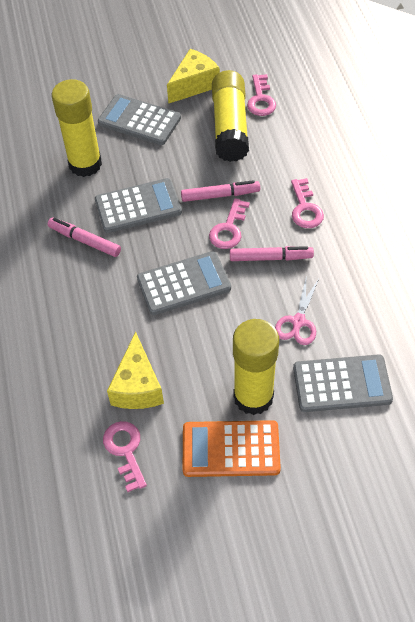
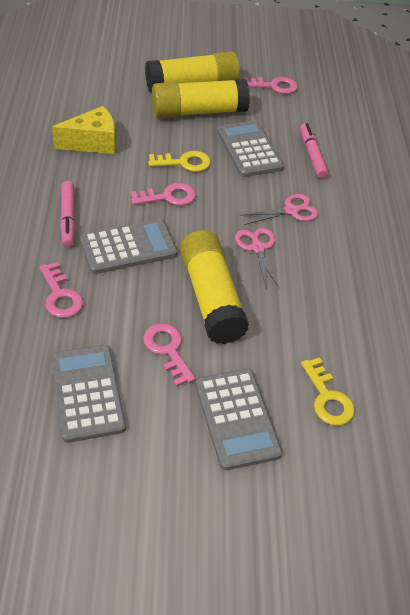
orange calculator: [183,420,281,477] = 1 -> none = 0
pink marker: [48,218,121,257] [181,180,260,202] [230,246,314,261] = 3 -> [60,181,76,247] [300,123,328,179] = 2
pink scissors: [275,279,319,345] = 1 -> [235,228,280,289] [240,194,318,225] = 2
yellow cheese: [107,332,164,409] [167,49,220,104] = 2 -> [52,106,115,154] = 1
yellow key: none = 0 -> [148,151,211,172] [301,357,355,426] = 2

